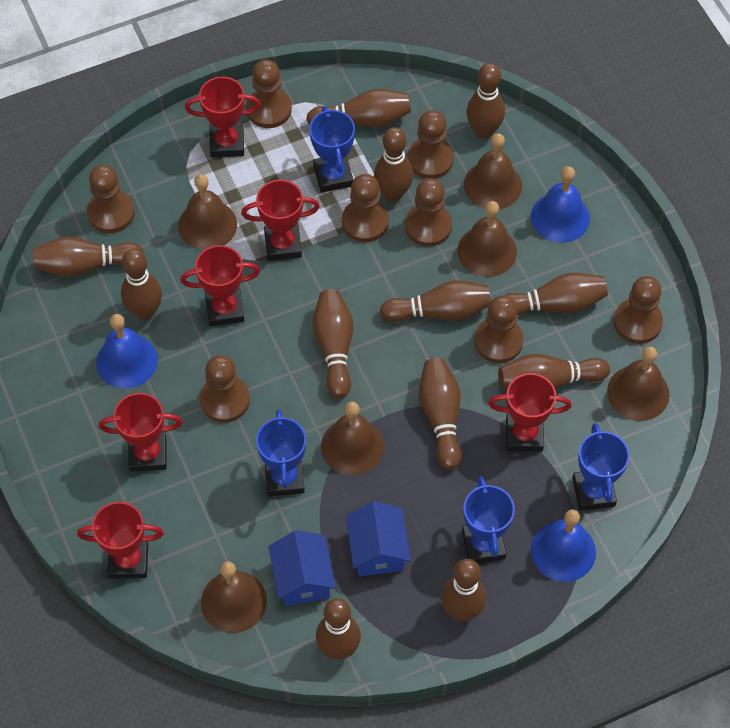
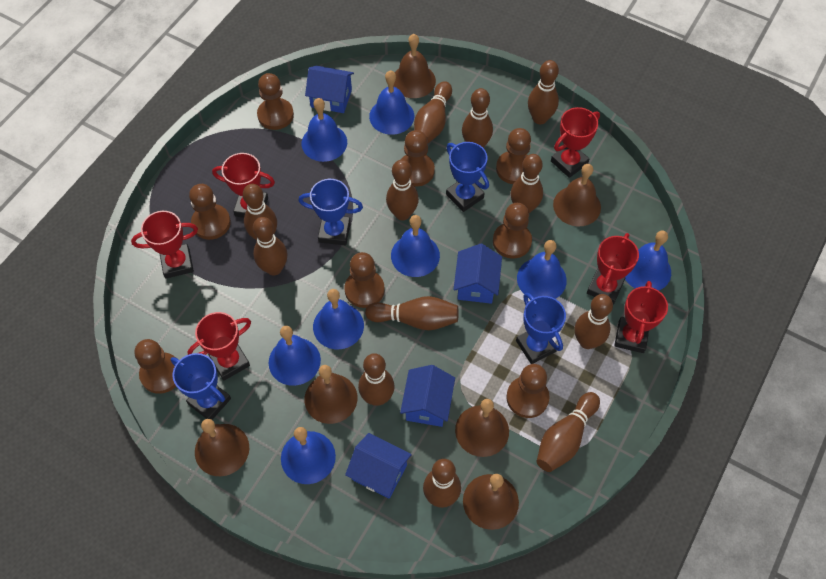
blue bell: [96,314,158,389] [531,166,590,243] [531,509,596,582] = 3 -> [269,326,321,386] [281,427,336,484] [302,98,347,162] [313,289,364,349] [369,71,414,135] [391,215,440,277] [517,240,567,299] [625,230,671,290] = 8
blue house: [268,530,336,606] [346,501,411,576] = 2 -> [305,66,354,113] [345,433,412,499] [400,365,455,427] [453,244,502,304] = 4

